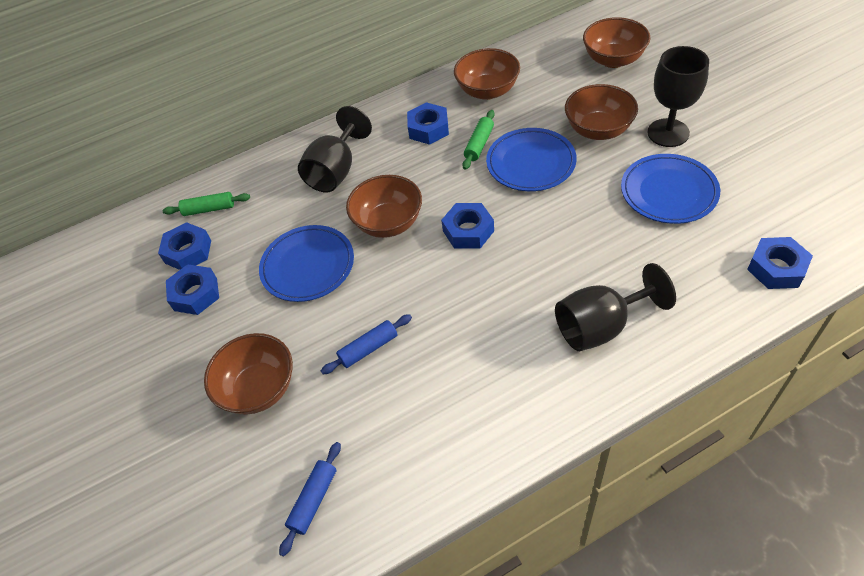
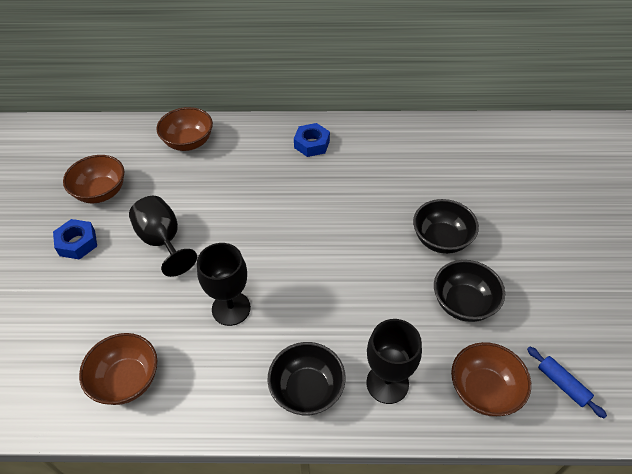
black bowl: none = 0 -> [267,342,346,415] [413,199,479,254] [434,260,505,322] = 3
blue nut: [158,222,211,270] [166,264,219,315] [407,102,449,145] [441,203,494,249] [747,237,813,289] = 5 -> [53,219,97,260] [294,123,330,157] = 2
blue plate: [259,225,354,302] [486,128,577,191] [621,154,720,224] = 3 -> none = 0
blue rolling pin: [279,442,341,557] [321,314,412,375] = 2 -> [527,346,607,418] = 1
brown bowl: [204,333,293,415] [346,175,422,238] [454,48,520,100] [565,84,638,140] [583,17,650,68] = 5 -> [63,155,124,203] [79,333,157,405] [156,107,213,151] [451,342,531,416] = 4
green rolling pin: [162,192,250,216] [463,110,495,170] = 2 -> none = 0

